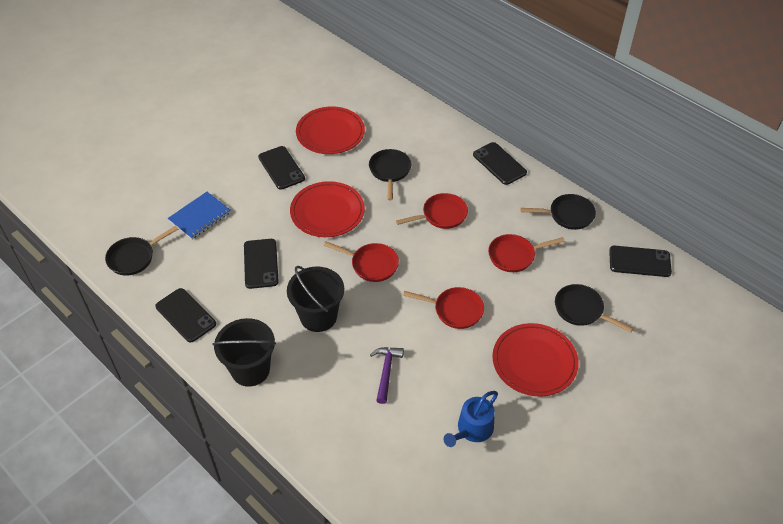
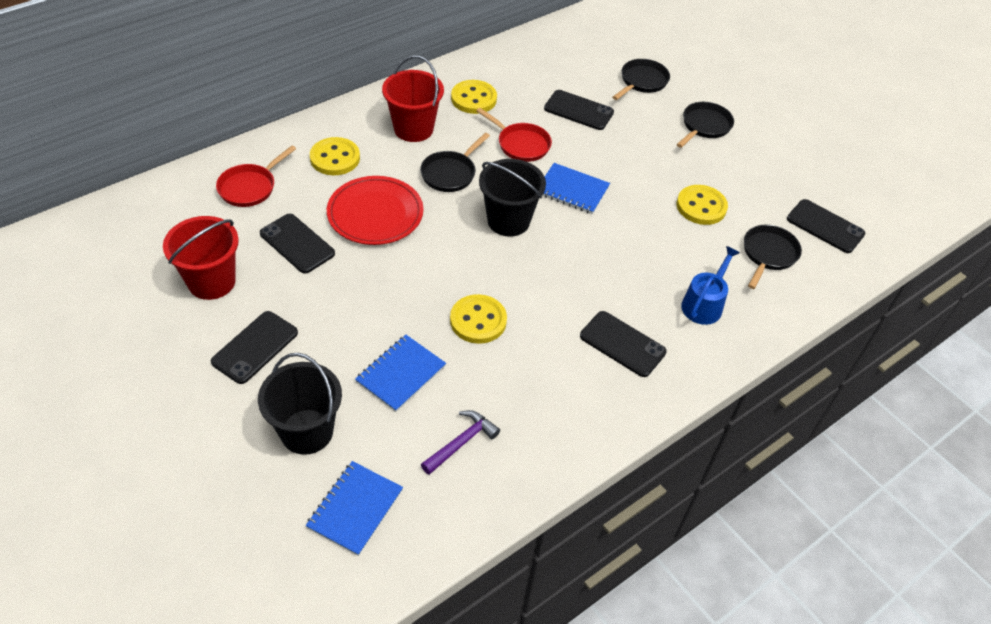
blue notebook: [168,192,231,239] = 1 -> [306,461,403,556] [355,335,446,412] [542,163,610,214] = 3
red bucket: none = 0 -> [163,216,239,300] [382,55,444,142] = 2
red pan: [324,241,399,282] [396,193,468,229] [403,287,484,329] [488,234,565,272] = 4 -> [216,146,296,207] [476,108,552,162] = 2
red plate: [290,181,365,237] [296,106,365,154] [493,323,579,397] = 3 -> [327,176,423,245] = 1
yellow button: none = 0 -> [310,137,360,175] [450,294,507,344] [451,80,497,114] [677,185,728,225] = 4

